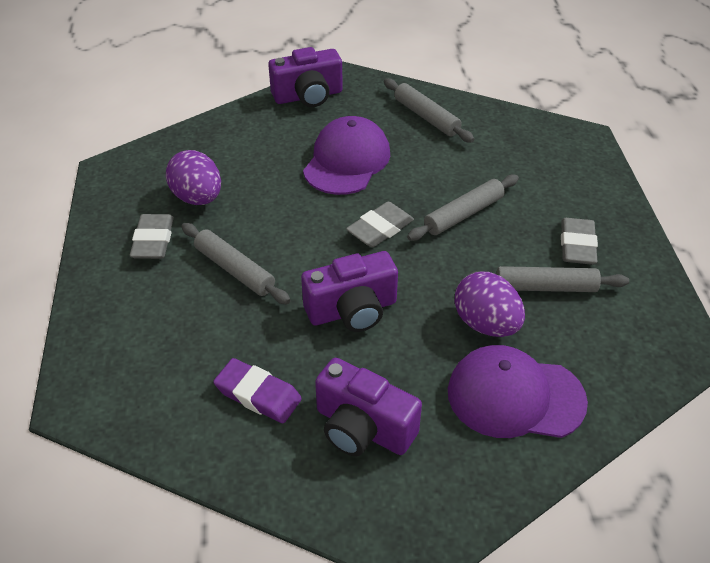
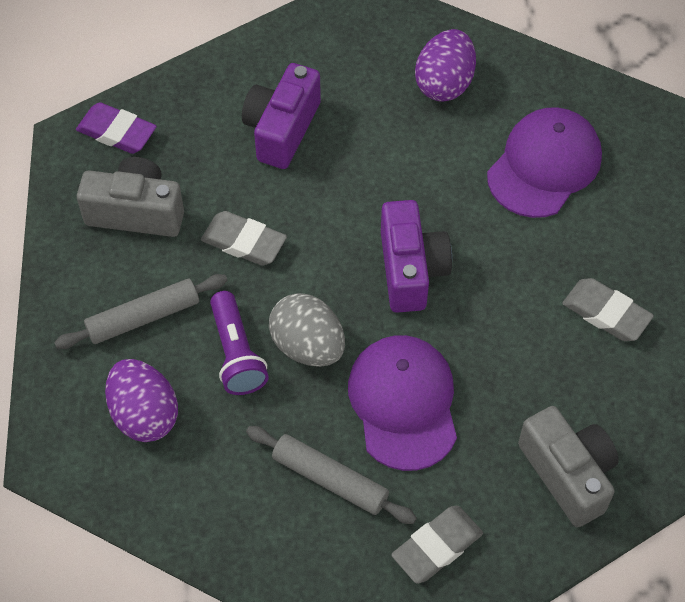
grey camera: none = 0 -> [77,157,184,237] [518,406,619,527] = 2
grey egg: none = 0 -> [269,293,345,367] = 1
grey rolling pin: [181,223,291,304] [384,78,474,143] [407,175,519,241] [467,266,629,292] = 4 -> [54,274,227,349] [246,426,417,524] = 2
purple camera: [268,47,343,107] [301,251,398,332] [315,358,422,456] = 3 -> [242,63,321,169] [381,200,452,313] = 2
purple flashlight: none = 0 -> [210,291,269,395] = 1

